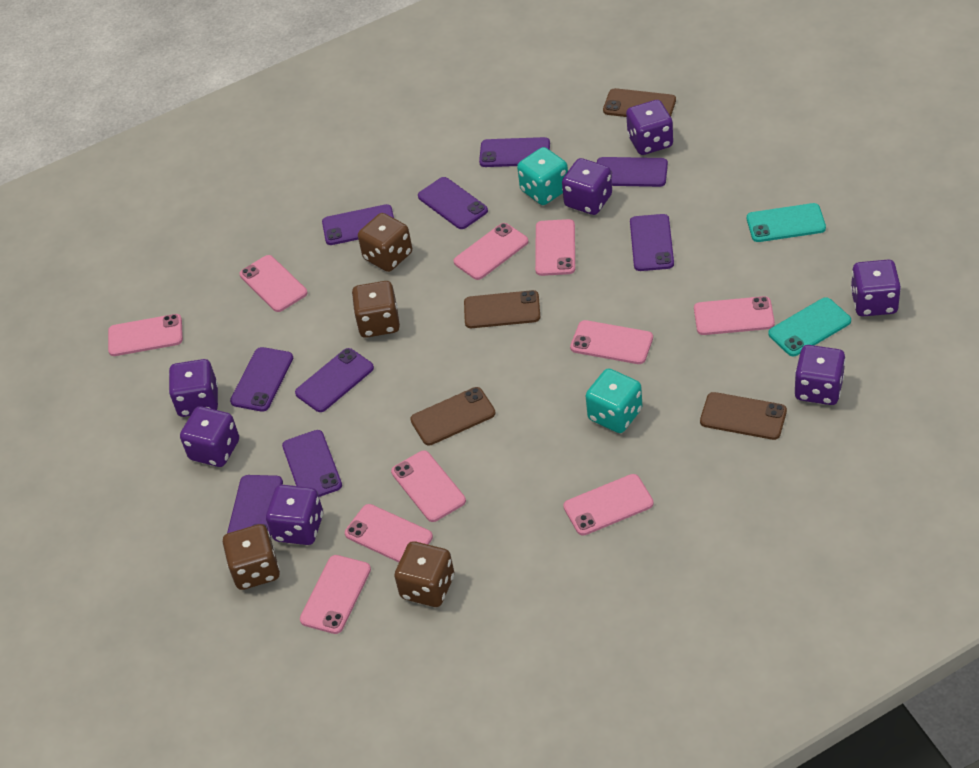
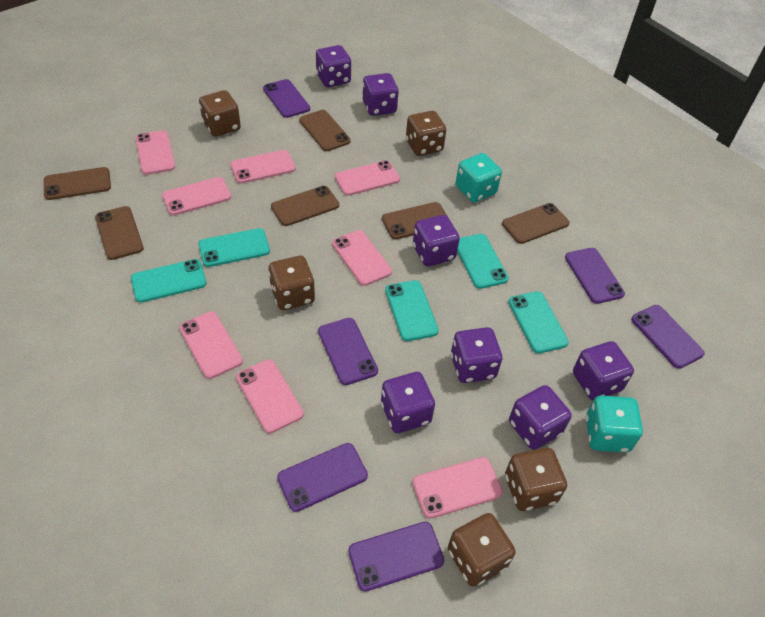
brown dice: [223,524,280,590] [352,281,400,338] [358,213,412,272] [394,541,454,607] = 4 -> [199,90,241,137] [268,256,315,310] [406,111,446,156] [448,513,516,587] [505,448,567,511] = 5
brown phone: [410,387,496,446] [464,290,540,328] [603,88,676,117] [700,392,787,440] = 4 -> [44,167,111,200] [95,206,144,260] [271,186,339,226] [299,110,351,151] [382,202,448,240] [502,203,569,244] = 6
pink phone: [108,314,183,356] [240,255,307,312] [300,555,371,634] [345,504,433,562] [391,451,466,522] [453,223,529,280] [535,219,575,276] [563,474,654,536] [570,320,653,364] [694,296,775,335] = 10 -> [136,130,175,175] [162,177,231,215] [179,312,243,379] [230,150,296,184] [236,359,304,433] [332,230,392,286] [335,160,400,196] [412,457,503,519] = 8
purple phone: [227,475,283,537] [230,347,293,412] [282,430,342,497] [295,348,374,412] [322,204,394,245] [418,177,488,229] [479,137,550,167] [597,157,668,187] [630,214,674,271] = 9 -> [263,79,310,118] [277,443,368,512] [318,318,378,385] [348,522,444,592] [565,248,625,304] [631,305,705,369] = 6
turquoise phone: [747,203,826,242] [768,297,851,356] = 2 -> [131,259,207,303] [198,228,270,267] [385,280,439,341] [457,234,509,289] [508,291,569,354] = 5

